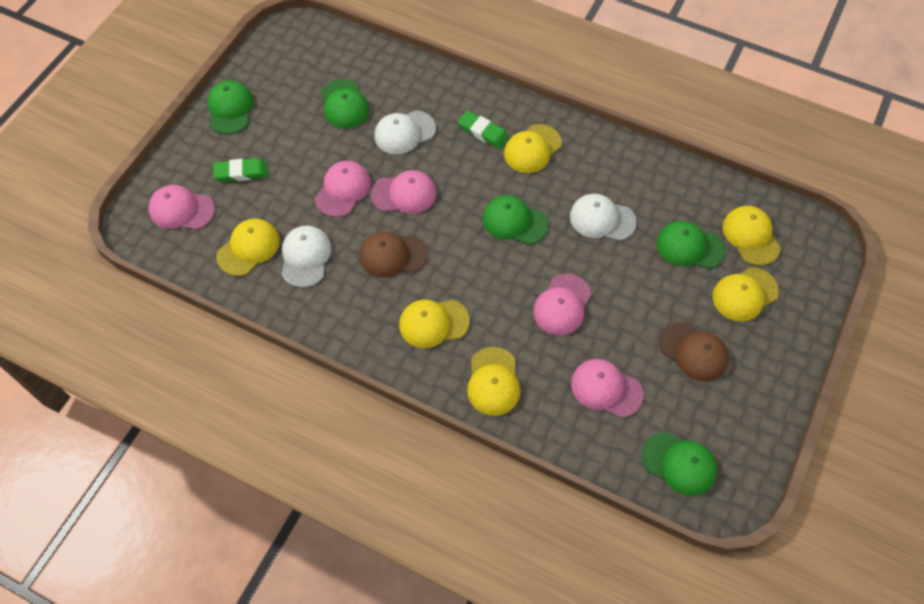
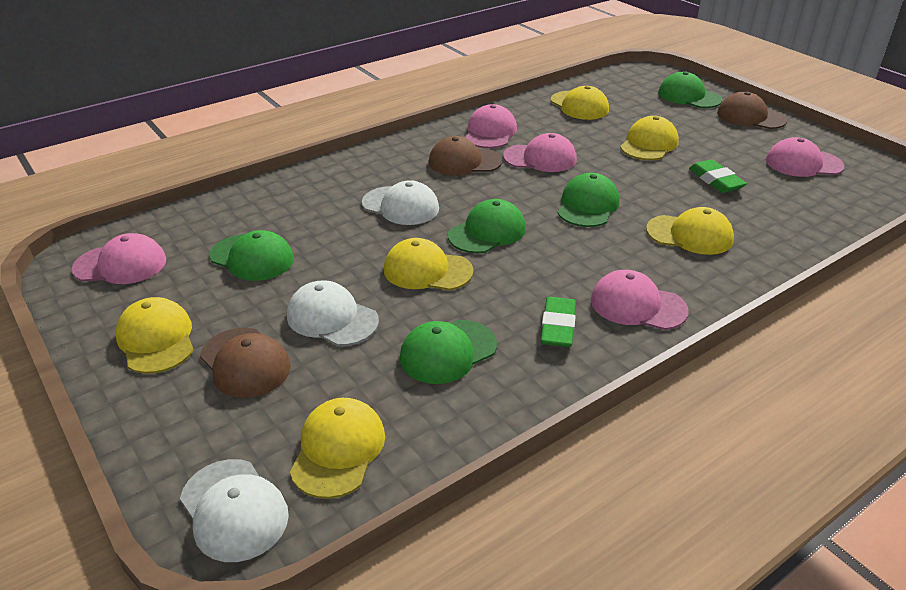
brown cap: [359,232,428,278] [659,321,729,381] = 2 -> [200,328,291,398] [429,136,503,176] [717,92,787,129] = 3

